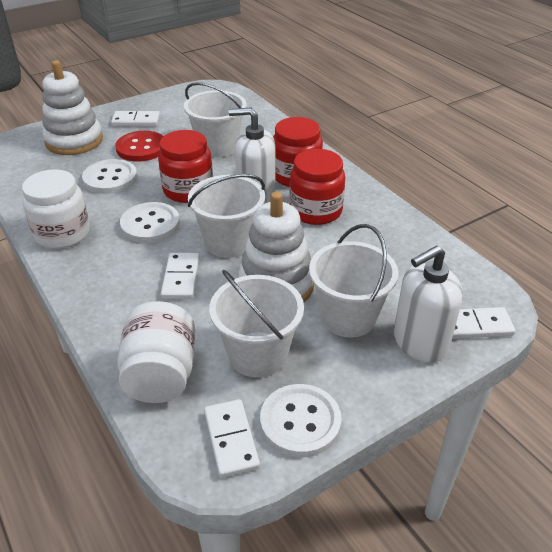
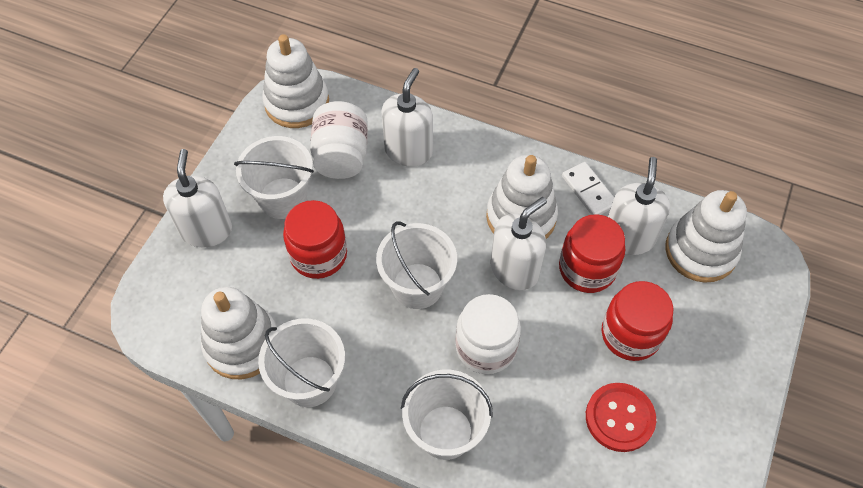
white button: [82,159,137,194] [120,202,180,243] [260,384,342,457] = 3 -> none = 0
white domino: [111,111,160,126] [161,253,200,299] [204,399,260,478] [452,307,515,339] = 4 -> [562,162,614,215] = 1
white soap dispenser: [229,108,276,204] [394,246,463,363] = 2 -> [163,149,232,247] [382,68,433,167] [490,197,547,290] [608,157,670,255] = 4
white stacking toy: [42,60,103,155] [238,192,314,303] = 2 -> [201,287,277,379] [262,34,329,128] [486,155,558,239] [665,190,747,283] = 4

